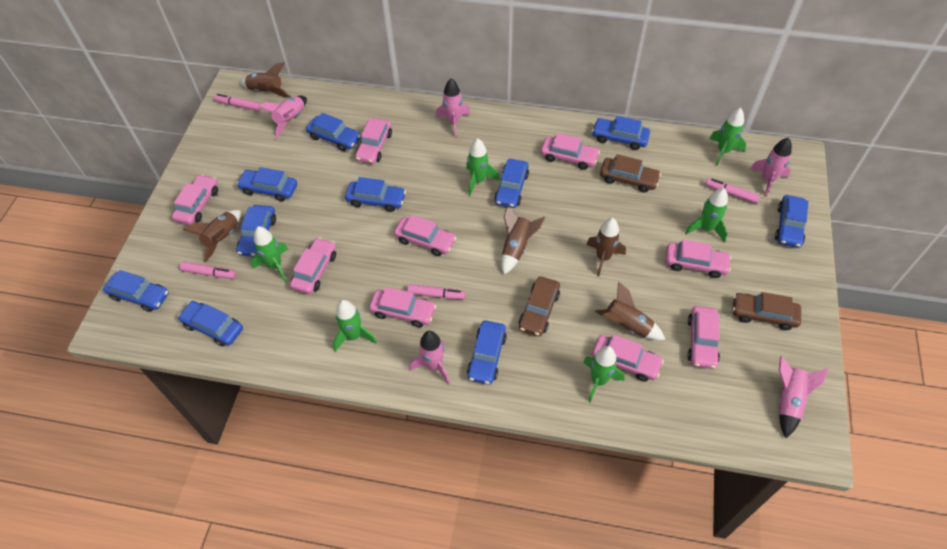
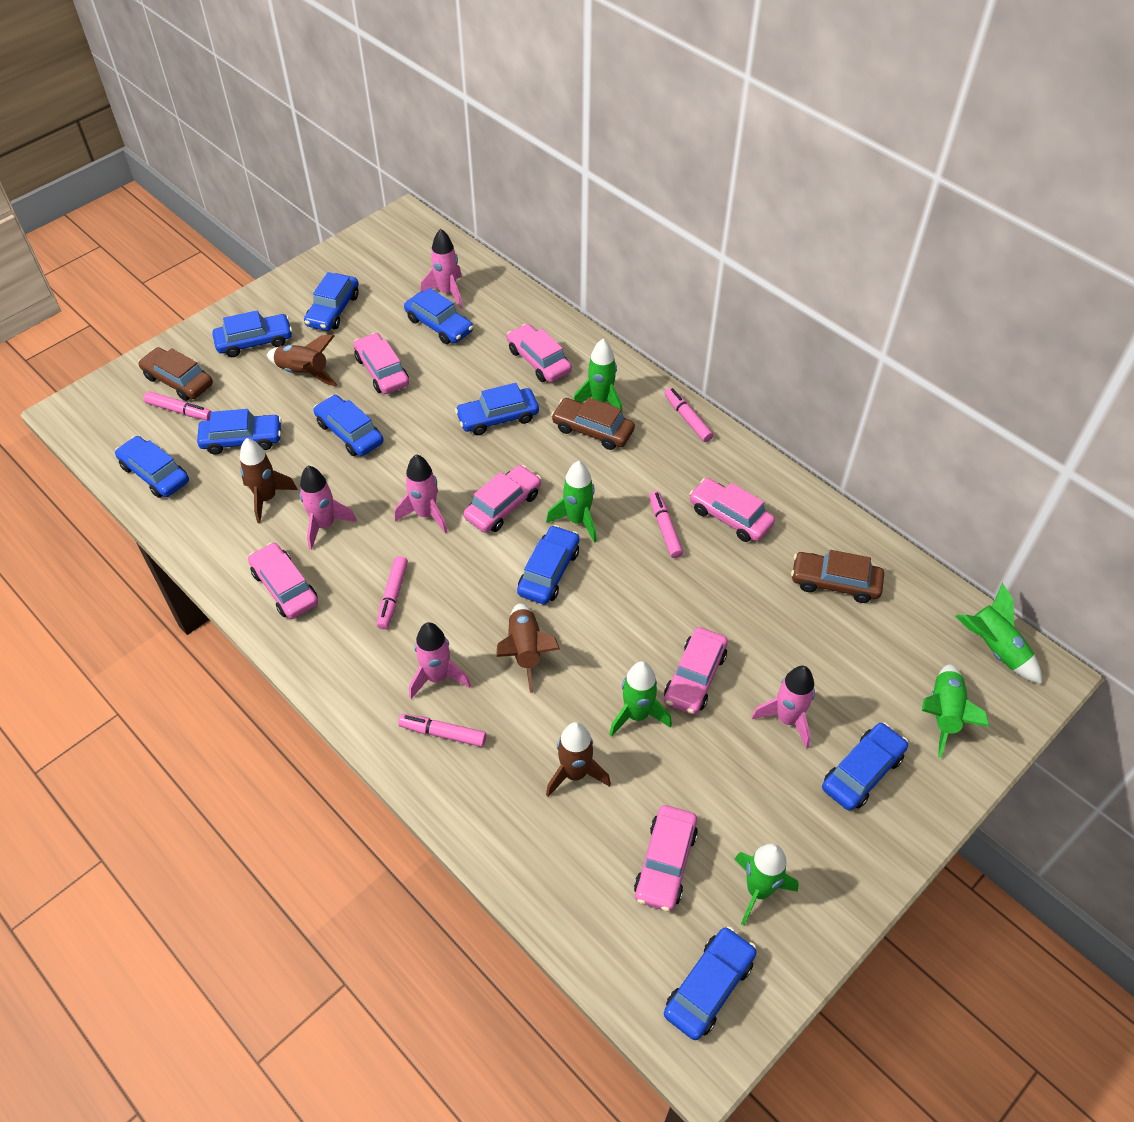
brown rocket: [183,210,241,262] [240,62,291,98] [501,205,545,275] [586,218,626,276] [595,281,665,341] = 5 -> [240,438,298,523] [267,335,338,387] [496,603,560,693] [546,722,611,797] = 4
pink car: [172,174,218,225] [290,238,336,294] [355,118,392,164] [369,287,436,328] [394,215,457,256] [541,133,600,170] [592,334,664,381] [665,239,732,278] [687,306,720,369] = 9 -> [248,542,318,619] [353,333,409,394] [464,465,541,533] [507,324,572,382] [634,805,698,911] [664,627,728,715] [689,478,775,542] = 7
pink marker: [180,262,236,279] [214,94,260,111] [407,284,465,300] [705,178,760,204] = 4 -> [144,391,212,420] [376,556,408,629] [398,714,487,747] [649,491,683,558] [665,388,714,442] = 5

